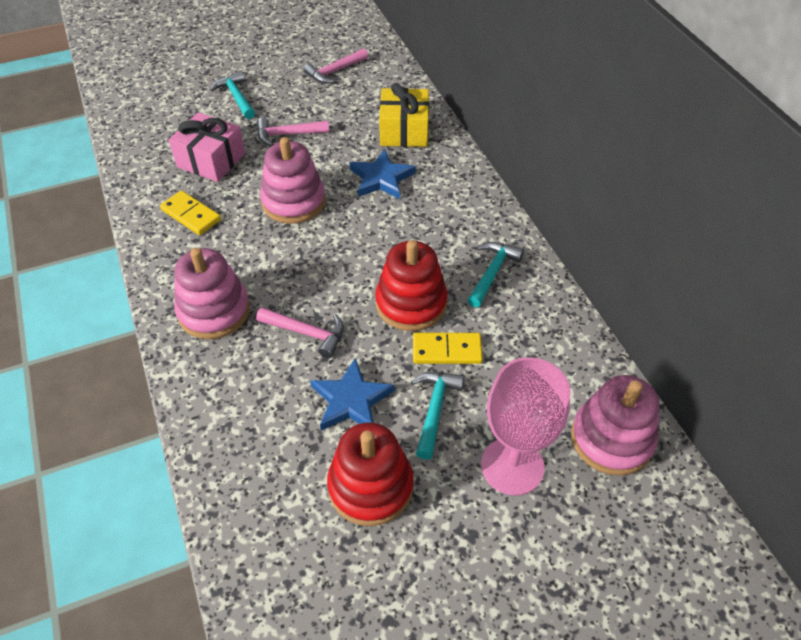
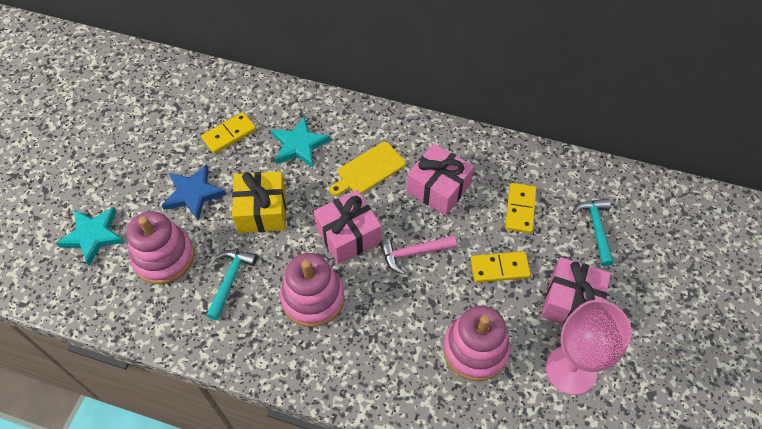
blue star: [310,359,394,430] [349,149,416,199] = 2 -> [162,164,226,221] = 1
pink gift: [169,112,245,182] = 1 -> [313,190,382,264] [406,143,474,216] [541,257,611,325] = 3
pink hammer: [256,307,344,358] [257,117,329,146] [303,48,368,84] = 3 -> [380,235,457,274] = 1
red stacking toy: [327,422,414,526] [375,240,448,331] = 2 -> none = 0
turquoise hammer: [211,71,255,119] [411,372,464,460] [468,242,524,308] = 3 -> [206,250,257,320] [572,198,614,266] = 2
turquoise star: none = 0 -> [56,207,125,266] [271,117,330,168] = 2
yellow cutting board: none = 0 -> [330,142,406,196] = 1
yellow domino: [160,190,221,235] [413,333,483,364] = 2 -> [201,112,256,154] [470,251,531,283] [505,183,536,233] = 3

